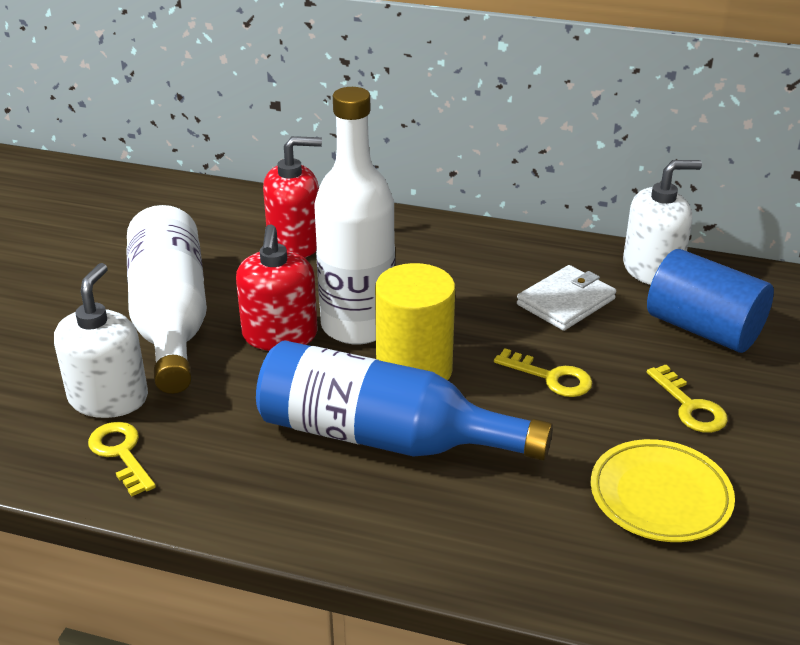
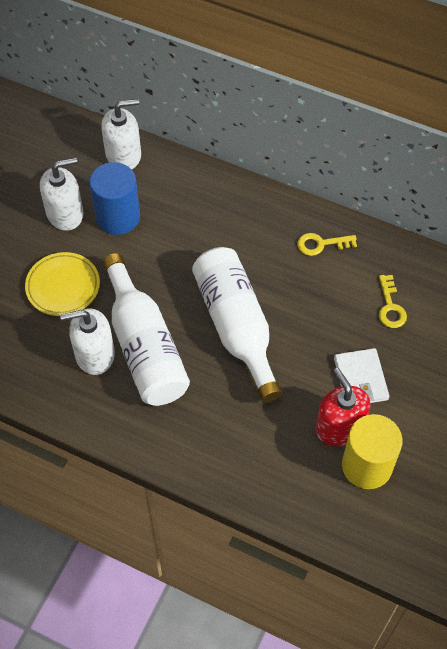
blue bottle: [256,340,553,461] = 1 -> none = 0
red soap dispenser: [236,224,318,351] [263,136,322,258] = 2 -> [316,368,371,446] = 1
white soap dispenser: [54,263,148,418] [623,160,702,285] = 2 -> [40,157,84,231] [60,309,115,375] [101,99,141,169] = 3
yellow key: [88,422,156,497] [494,348,592,397] [647,365,728,433] = 3 -> [297,233,357,256] [379,275,407,328] = 2

